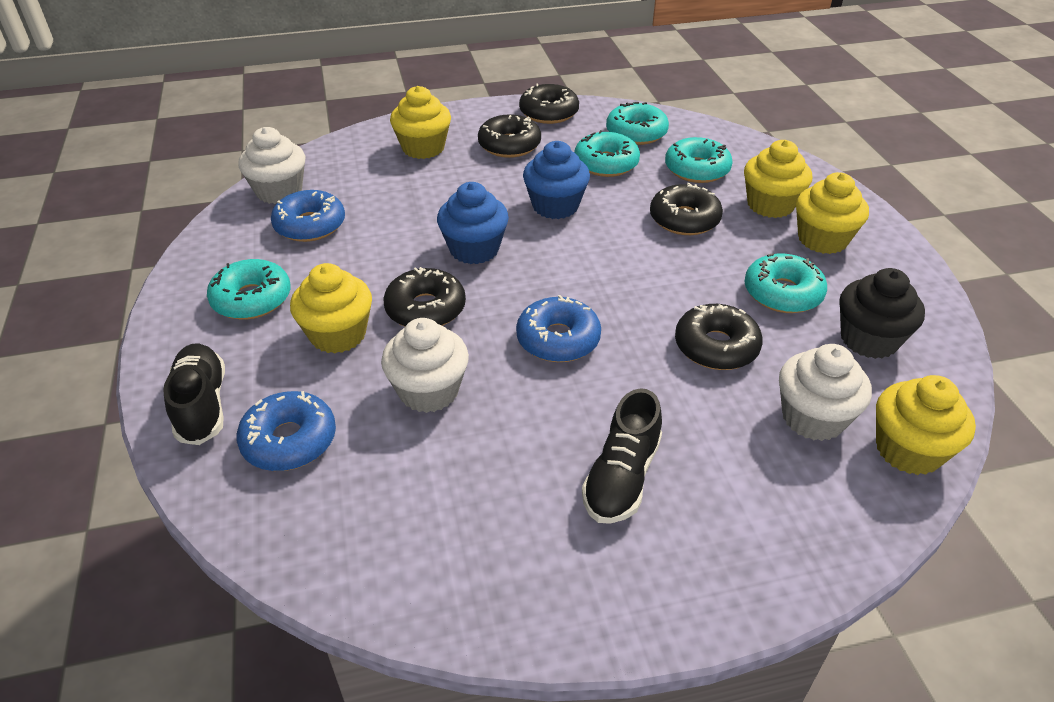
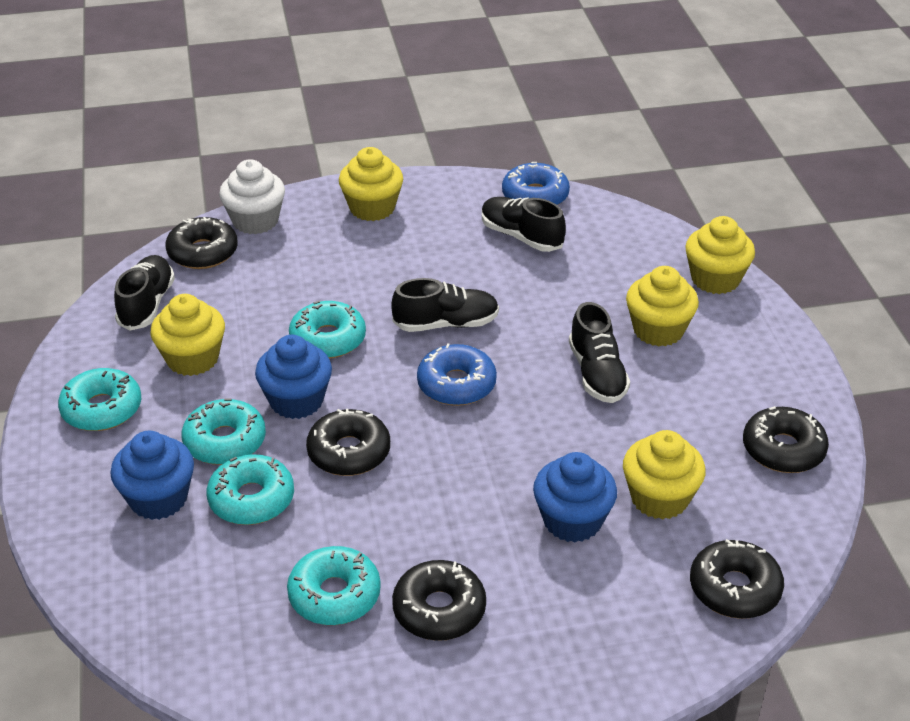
black cupcake: [839,268,925,359] = 1 -> none = 0
black shoe: [163,344,225,445] [582,388,662,524] = 2 -> [114,255,175,331] [391,278,499,332] [482,197,566,252] [569,302,630,403] = 4
blue cupcake: [437,182,509,264] [523,141,590,219] = 2 -> [110,431,194,520] [255,335,332,419] [533,452,617,542] = 3
blue donut: [237,391,336,471] [271,190,345,242] [516,295,601,362] = 3 -> [417,343,497,406] [502,162,570,205] = 2
white cupcake: [238,127,305,204] [381,318,469,413] [779,344,872,441] = 3 -> [219,159,285,234] = 1

